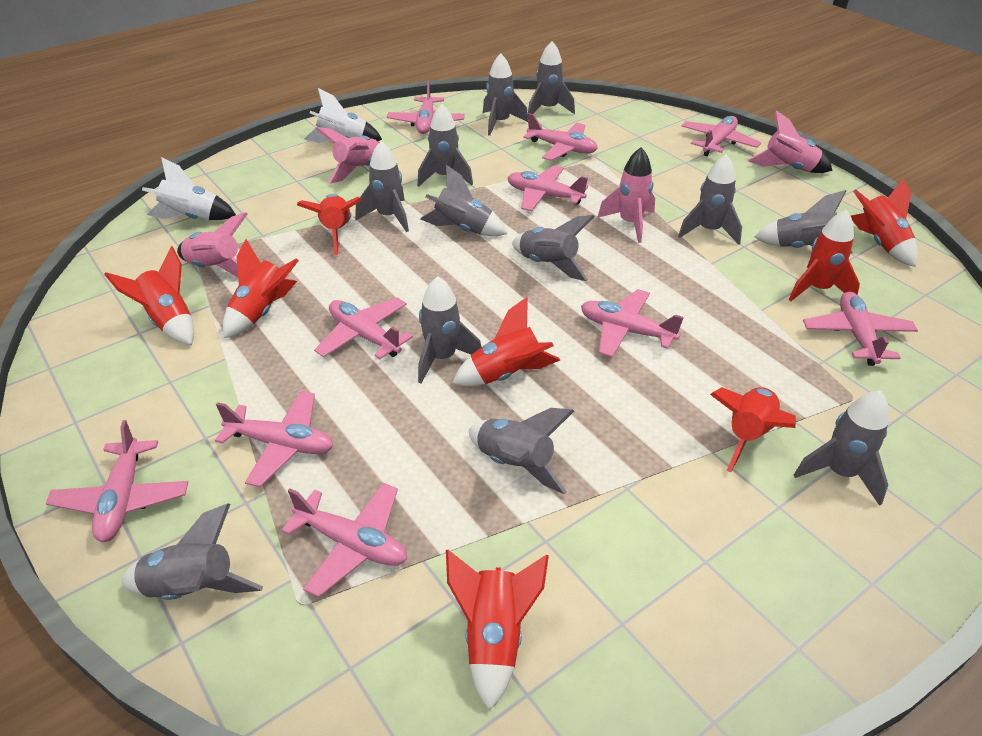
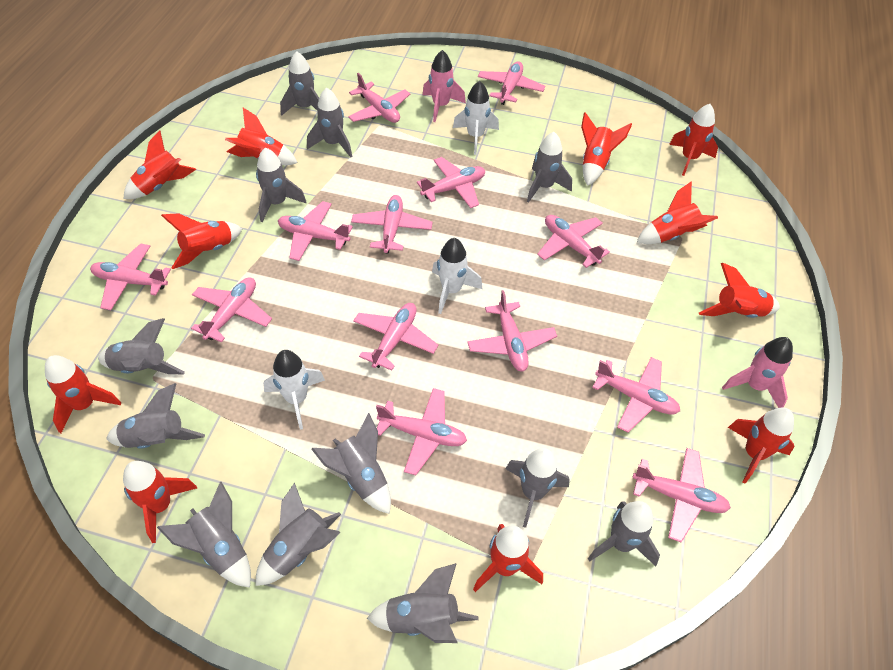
pink plane: [45,420,188,542] [215,391,334,487] [281,483,407,597] [314,298,413,360] [387,81,465,134] [508,165,589,211] [523,113,598,161] [581,289,684,357] [682,116,761,156] [803,291,918,366] = 10 -> [90,243,171,310] [191,277,272,343] [278,201,353,261] [348,73,410,123] [351,195,433,254] [353,303,439,371] [376,388,467,475] [417,157,485,208] [467,290,557,371] [478,62,545,105] [537,215,610,268] [592,357,680,433] [632,448,731,542] = 13
pink rocket: [177,212,248,277] [316,127,379,184] [597,147,655,243] [747,110,833,173] = 4 -> [423,50,466,122] [722,337,793,408] = 2
red rocket: [104,246,194,345] [223,239,299,338] [297,194,362,255] [446,550,549,711] [452,297,560,386] [710,387,796,472] [789,210,860,301] [851,178,918,267] = 8 -> [45,355,121,433] [123,130,196,199] [123,461,197,543] [161,213,242,269] [225,108,298,165] [473,524,543,592] [581,112,632,186] [637,181,718,244] [669,104,718,176] [699,263,780,318] [728,407,795,484] = 11
white rocket: [142,157,236,220] [304,88,382,143] = 2 -> [263,350,325,430] [432,238,483,314] [453,81,499,155] = 3

